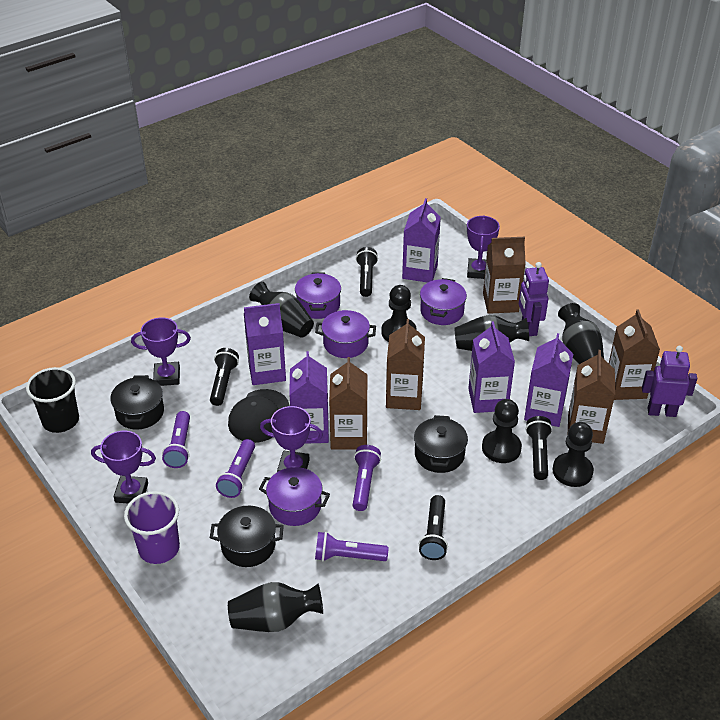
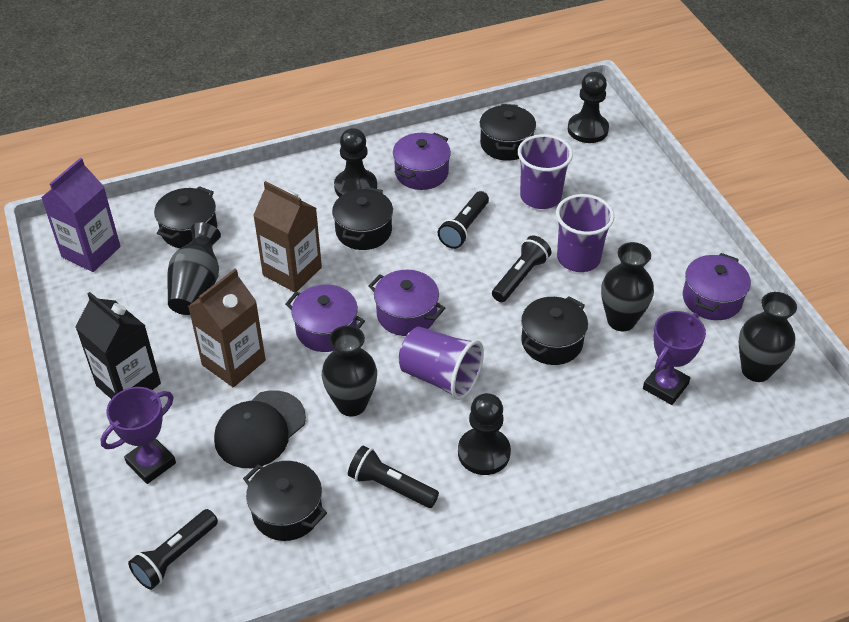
black carton: none = 0 -> [75,292,161,399] = 1
black cup: [26,367,79,433] = 1 -> none = 0
black pot: [110,375,164,430] [210,506,284,567] [414,415,468,473] = 3 -> [154,186,217,248] [243,461,327,541] [332,187,393,250] [480,104,536,161] [521,296,588,365] = 5
brown carton: [329,357,368,450] [386,319,425,410] [483,237,526,314] [568,350,615,444] [609,309,660,400] = 5 -> [188,269,266,387] [253,181,322,292] = 2
purple carton: [244,303,286,385] [289,351,329,444] [402,198,441,282] [468,321,515,413] [524,333,573,427] = 5 -> [41,158,121,272] = 1
purple cup: [124,491,180,564] = 1 -> [399,327,484,400] [518,134,573,209] [556,194,614,272] = 3
purple flashlight: [162,411,190,468] [216,439,255,498] [315,532,388,561] [353,445,381,511] = 4 -> none = 0
purple robot: [519,262,549,336] [642,346,697,417] = 2 -> none = 0
purple trophy: [91,431,156,504] [131,317,191,386] [260,406,323,472] [467,215,500,279] = 4 -> [100,387,176,484] [643,311,706,405] = 2

